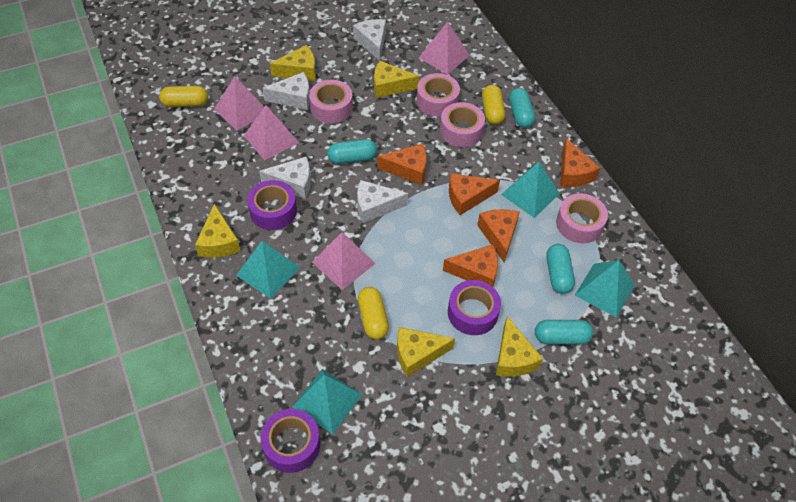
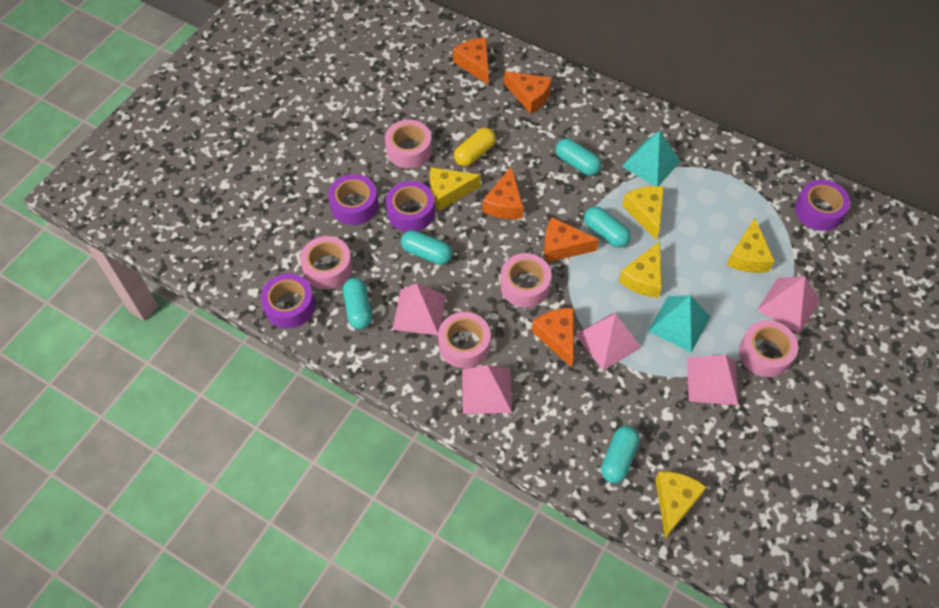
pink pyramid: [214,76,264,131] [244,105,299,161] [312,232,375,290] [419,22,470,75] = 4 -> [392,283,446,335] [462,365,512,414] [575,313,642,371] [687,355,738,405] [757,276,820,334] = 5
pink tape: [309,80,353,123] [417,73,460,116] [440,102,485,147] [556,193,608,243] = 4 -> [300,236,353,289] [385,120,432,168] [438,312,491,368] [500,253,552,307] [739,320,798,377] = 5
purple tape: [247,180,297,230] [261,409,320,473] [448,280,501,335] = 3 -> [261,274,315,329] [328,174,378,225] [386,181,435,232] [795,179,850,231] = 4
turquoise capsule: [327,139,377,164] [509,88,535,128] [535,320,593,344] [546,244,575,294] = 4 -> [343,278,372,329] [401,230,452,265] [556,138,602,176] [584,206,631,248] [601,426,640,483] = 5
turquoise pyramid: [236,241,300,299] [292,369,362,434] [501,162,559,218] [575,260,635,318] = 4 -> [622,131,681,186] [648,296,710,352] = 2
white cheese: [259,157,311,199] [263,72,310,110] [353,19,386,61] [357,180,408,223] = 4 -> none = 0
yellow capsule: [159,86,208,107] [358,287,389,339] [482,85,505,125] = 3 -> [454,128,496,166] = 1

